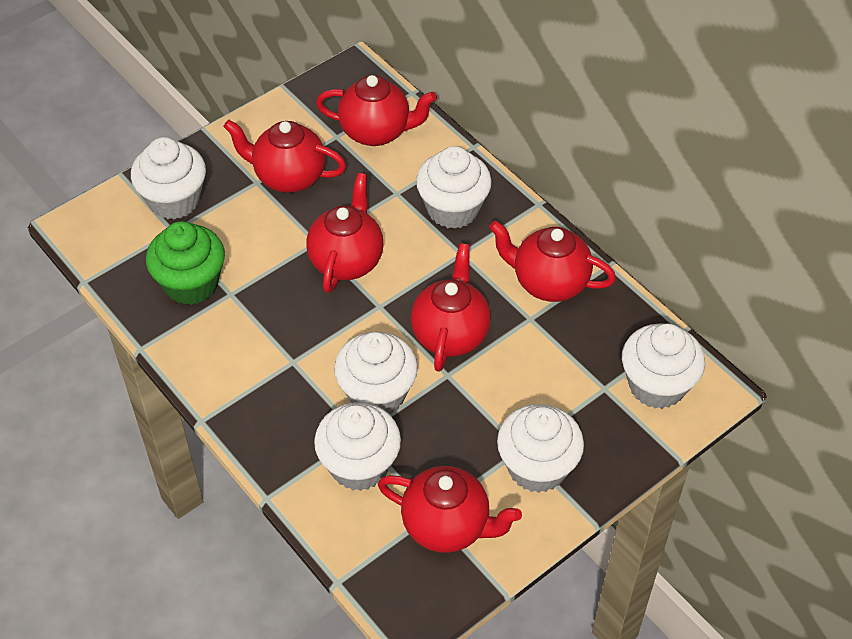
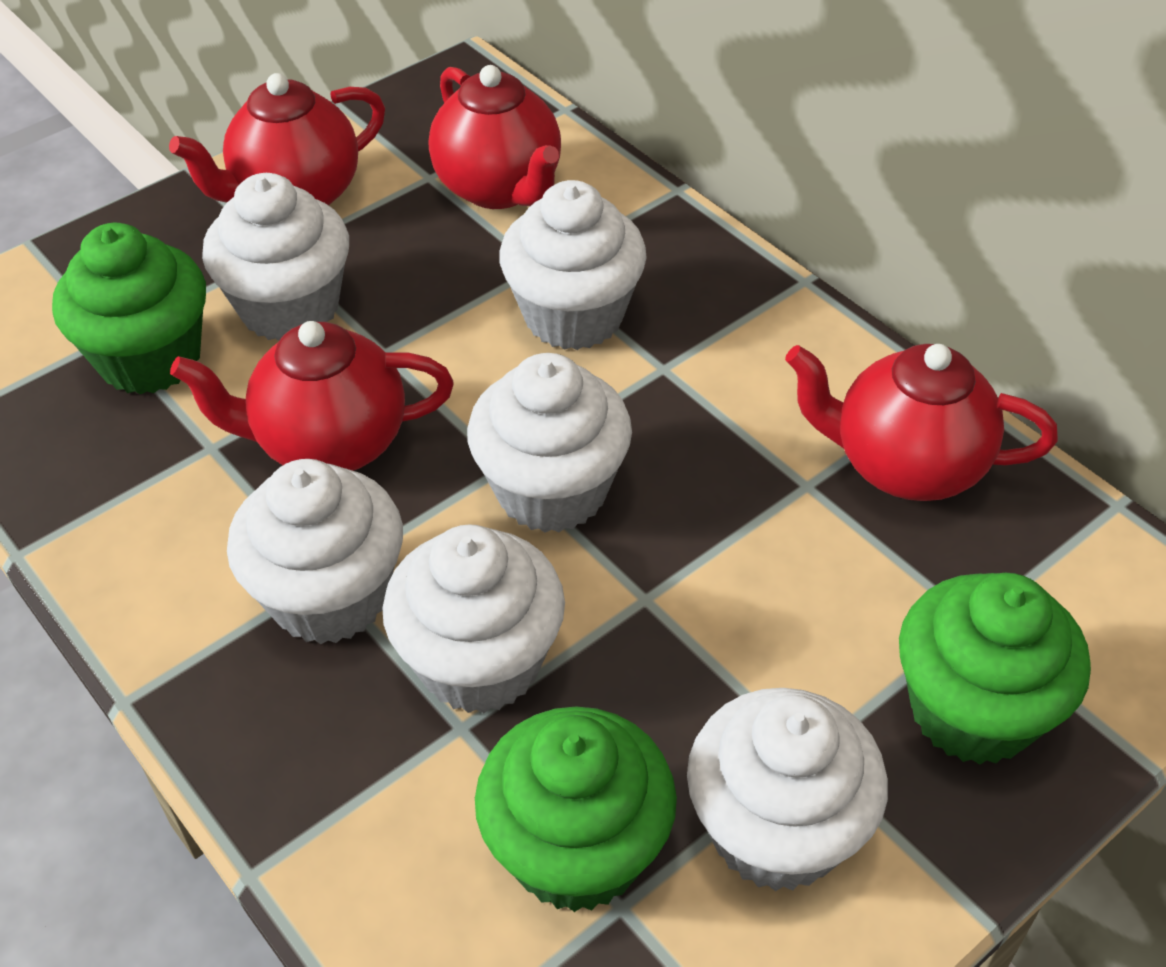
green cupcake: [146,221,225,305] = 1 -> [52,223,206,394] [475,706,677,912] [899,573,1091,765] = 3
red teapot: [224,120,346,193] [306,173,384,293] [316,75,437,146] [378,466,522,553] [411,243,491,372] [489,221,616,302] = 6 -> [169,73,385,205] [170,321,454,471] [429,65,561,209] [785,344,1058,501] = 4

